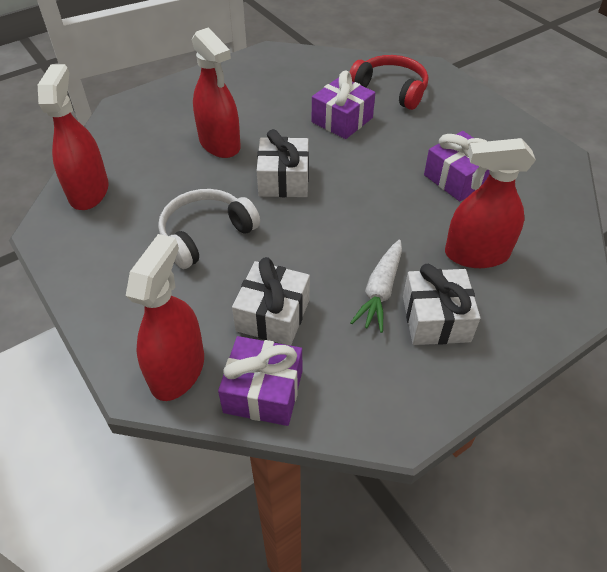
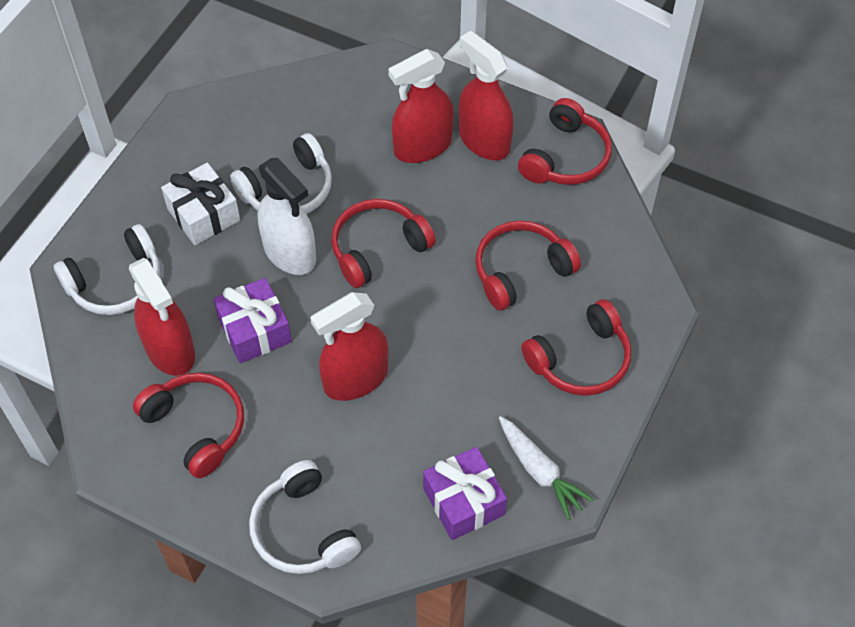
purple gift: [218,336,302,426] [312,71,375,139] [424,131,490,201] = 3 -> [213,278,292,363] [423,447,507,540] = 2
red headphones: [350,55,428,110] = 1 -> [133,373,244,478] [331,199,436,288] [475,221,581,311] [518,98,612,185] [521,299,631,396] = 5
white gift: [232,257,310,346] [256,129,309,197] [403,264,480,345] = 3 -> [161,163,240,245] = 1
white headphones: [158,189,260,269] = 1 -> [54,224,160,315] [230,133,332,214] [249,460,361,574] = 3
white spray bottle: none = 0 -> [257,158,316,275] = 1

